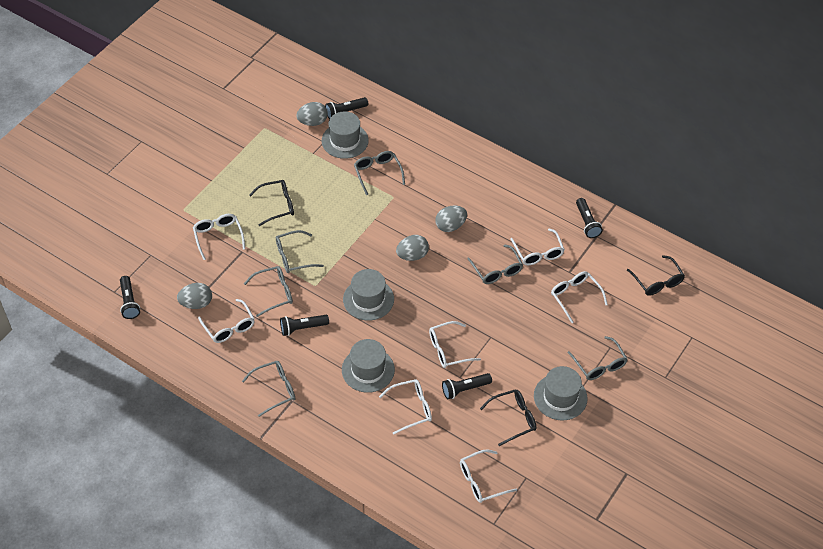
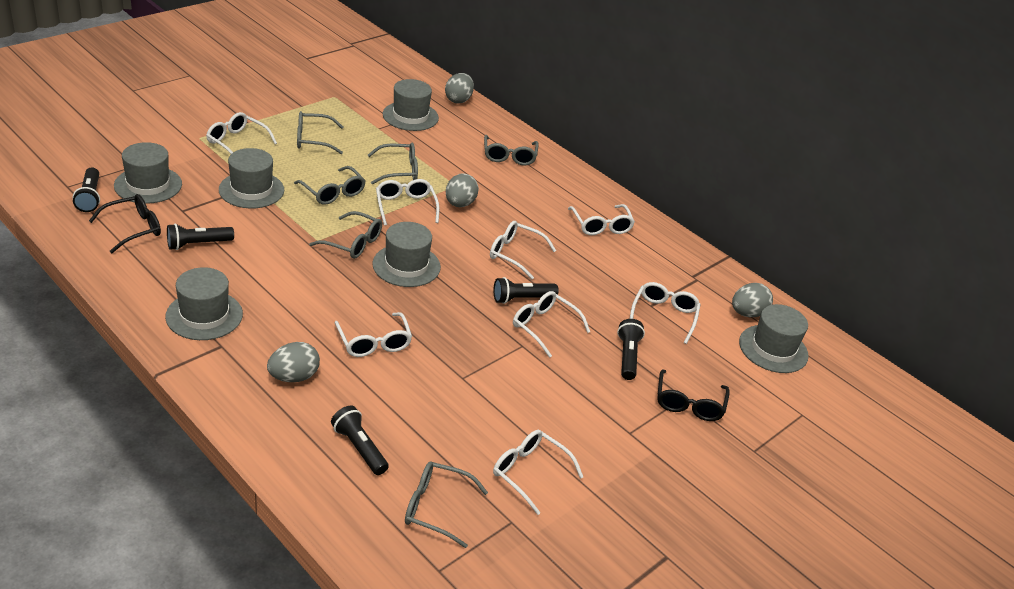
black glasses: [249,180,294,226] [480,389,537,446] [627,255,685,296] = 3 -> [89,194,161,253] [657,369,730,421] = 2
grey hat: [322,111,369,159] [342,339,395,393] [343,269,394,321] [534,366,588,421] = 4 -> [114,142,182,204] [165,267,243,340] [219,148,284,208] [372,222,441,287] [383,79,439,131] [739,304,809,373] = 6
white glasses: [193,214,245,260] [198,299,255,343] [379,379,432,434] [429,321,481,368] [460,449,517,503] [510,229,565,265] [551,271,608,323] = 7 -> [206,112,277,154] [334,312,412,357] [376,179,439,226] [490,221,556,280] [493,430,583,515] [513,291,590,358] [568,204,635,235] [630,282,701,344] = 8

